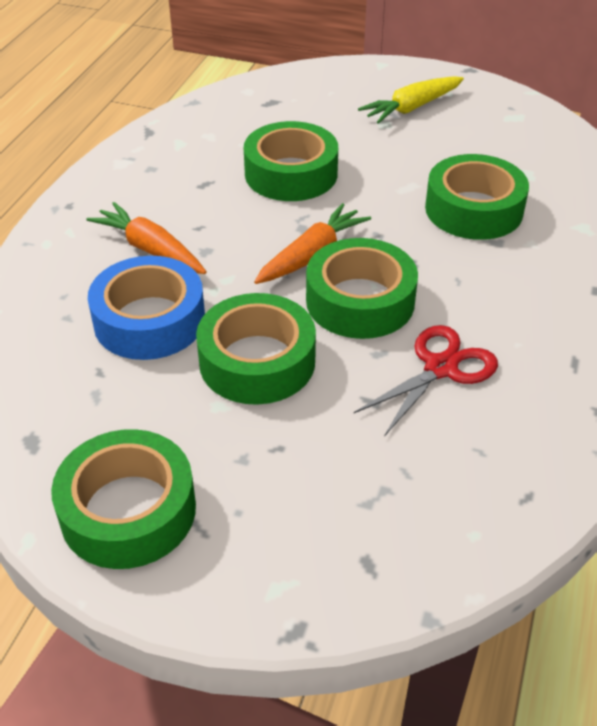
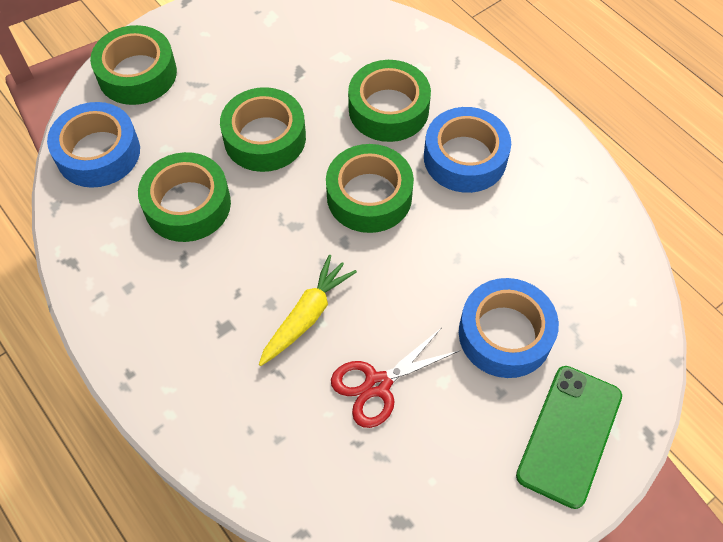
blue tape: [88,256,205,360] = 1 -> [47,102,140,188] [424,107,511,193] [459,278,559,378] = 3
green phone: none = 0 -> [516,366,622,509] = 1
orange carrot: [87,202,207,274] [254,203,371,284] = 2 -> none = 0

